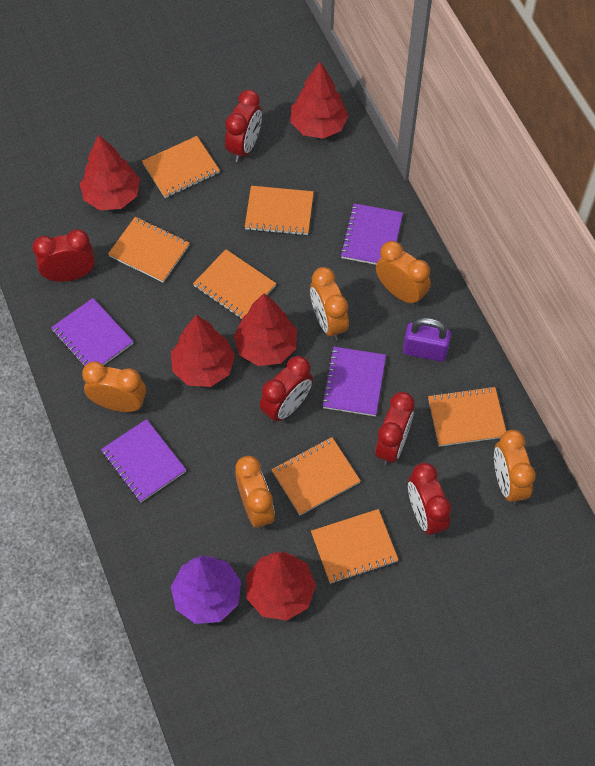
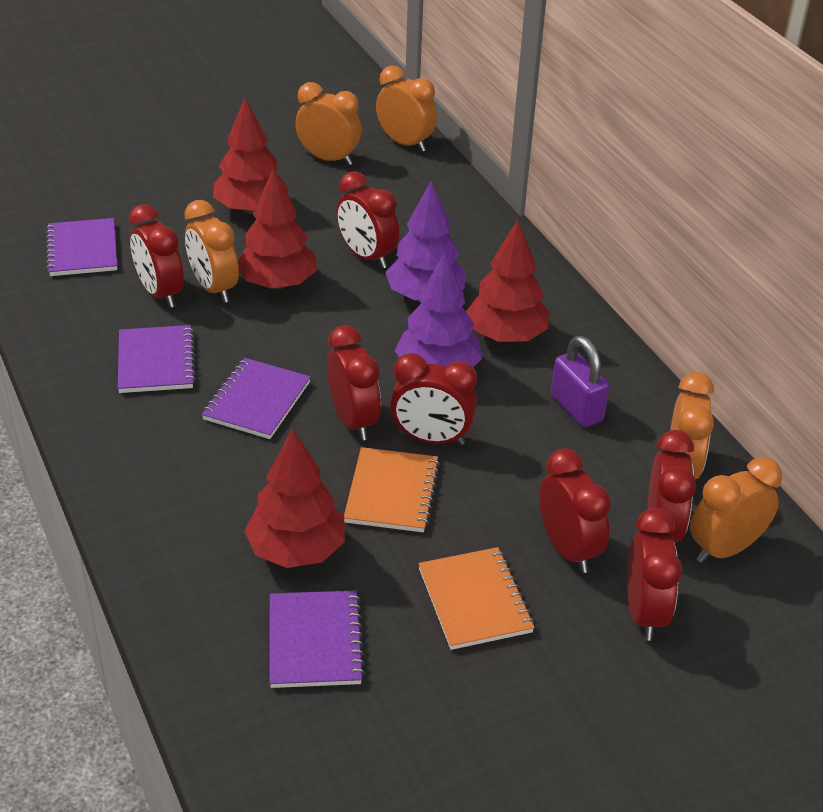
orange notebook: [108,217,190,283] [142,136,220,198] [193,249,276,319] [245,186,314,236] [272,437,361,515] [311,509,399,584] [428,386,506,447] = 7 -> [344,447,440,532] [418,547,535,650] = 2
purple tree: [171,555,241,624] = 1 -> [385,181,467,300] [395,252,482,367] = 2
red clock: [32,229,95,282] [225,90,262,162] [260,356,313,423] [375,392,415,465] [408,463,451,537] = 5 -> [129,204,184,308] [327,325,381,441] [336,171,399,269] [390,353,477,445] [539,448,611,573] [627,508,682,641] [647,430,696,543] = 7
red tree: [80,134,140,210] [171,315,235,387] [233,293,297,366] [247,551,316,620] [290,62,348,139] = 5 -> [213,97,289,214] [238,168,317,289] [244,428,345,568] [466,220,549,342] = 4

